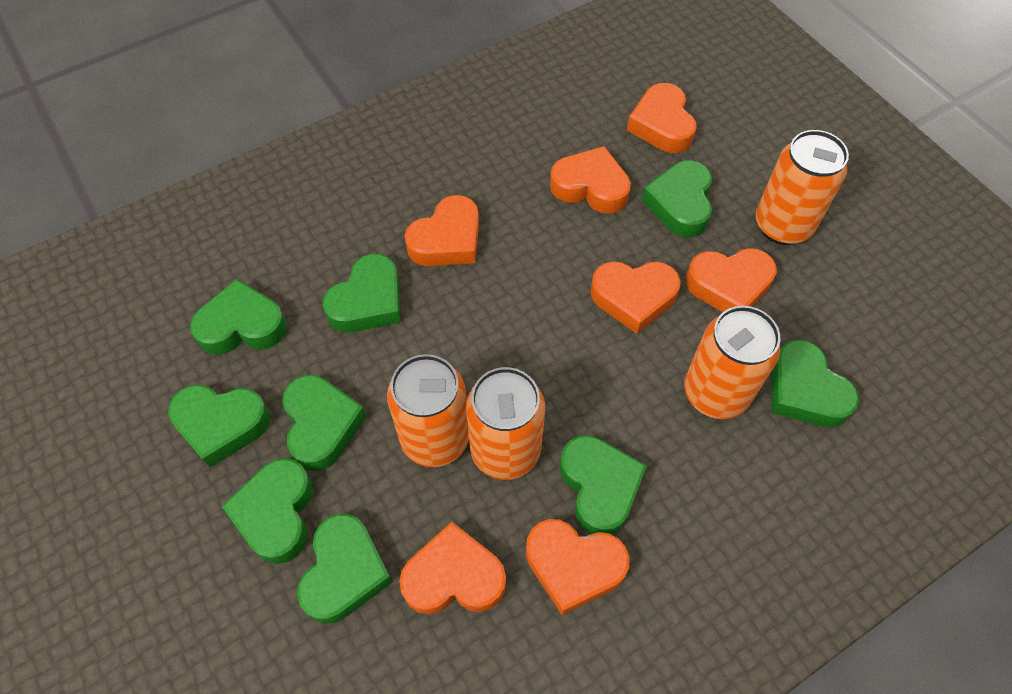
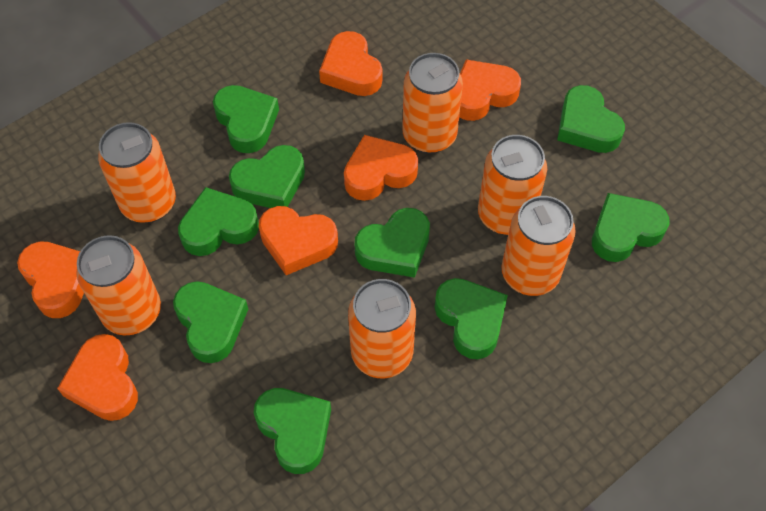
orange can: [387,354,469,467] [466,367,545,480] [684,306,780,419] [756,130,849,245] = 4 -> [76,235,161,335] [98,122,176,223] [348,279,416,378] [402,53,463,154] [478,135,547,235] [501,196,576,296] = 6
orange heart: [399,522,506,615] [405,195,479,266] [526,519,629,615] [550,146,631,214] [590,261,681,334] [627,83,697,153] [686,248,777,312] = 7 -> [17,241,84,318] [57,334,138,421] [259,206,338,275] [319,31,382,96] [344,135,418,201] [459,60,521,121] = 6

